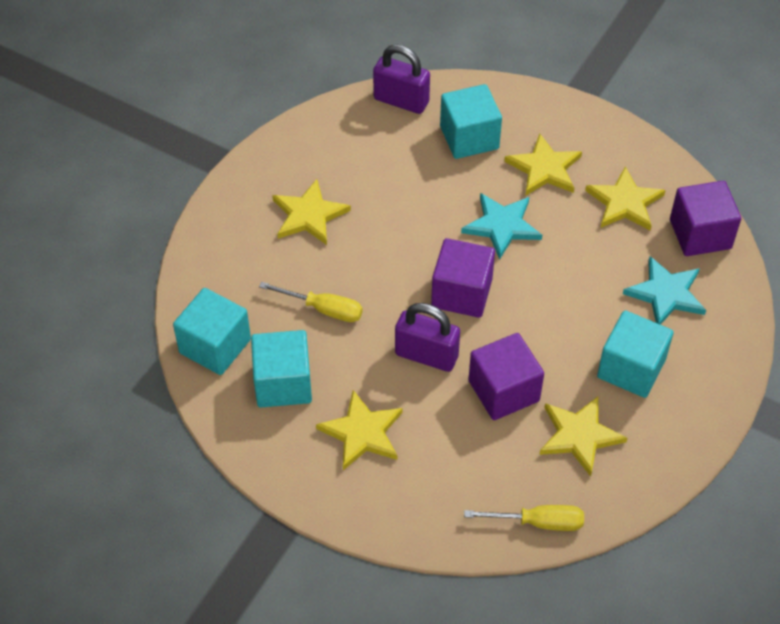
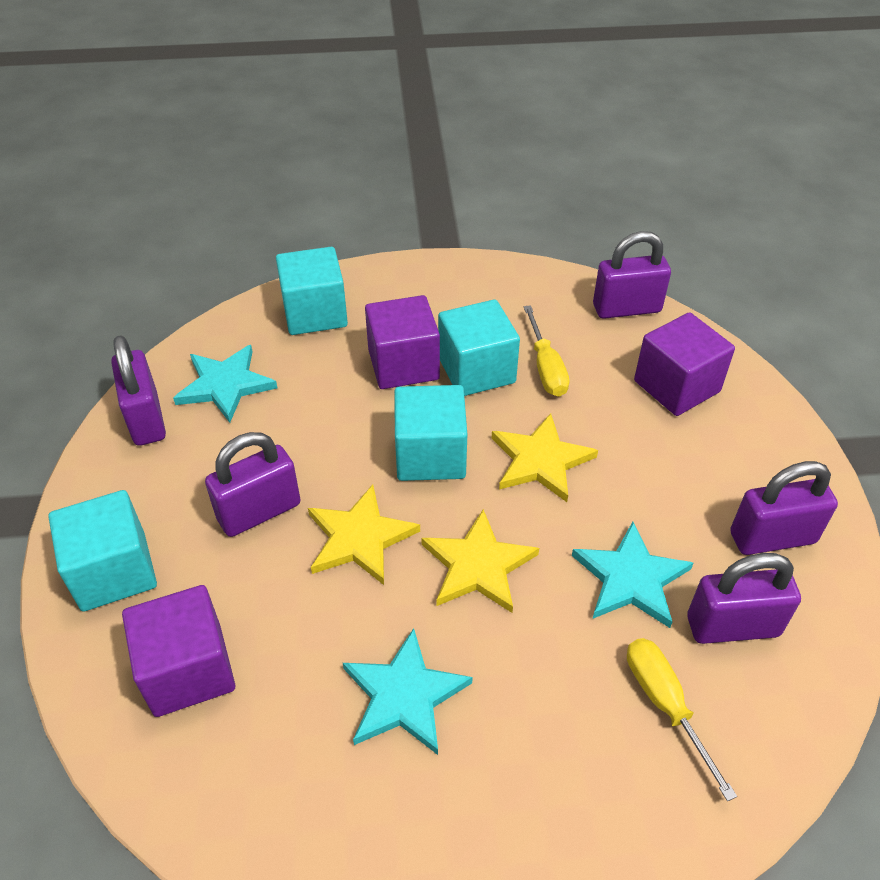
purple padlock: [373,44,430,114] [395,303,460,372] = 2 -> [111,335,166,446] [205,432,301,537] [593,231,671,319] [687,553,801,644] [730,461,838,555] = 5
turquoise star: [461,193,542,260] [623,256,706,325] = 2 -> [173,345,277,423] [343,628,473,755] [572,522,693,628] = 3
yellow star: [272,179,351,245] [316,390,403,470] [504,133,582,196] [539,396,627,477] [585,166,666,231] = 5 -> [308,484,420,585] [422,509,539,613] [492,413,598,502] = 3

